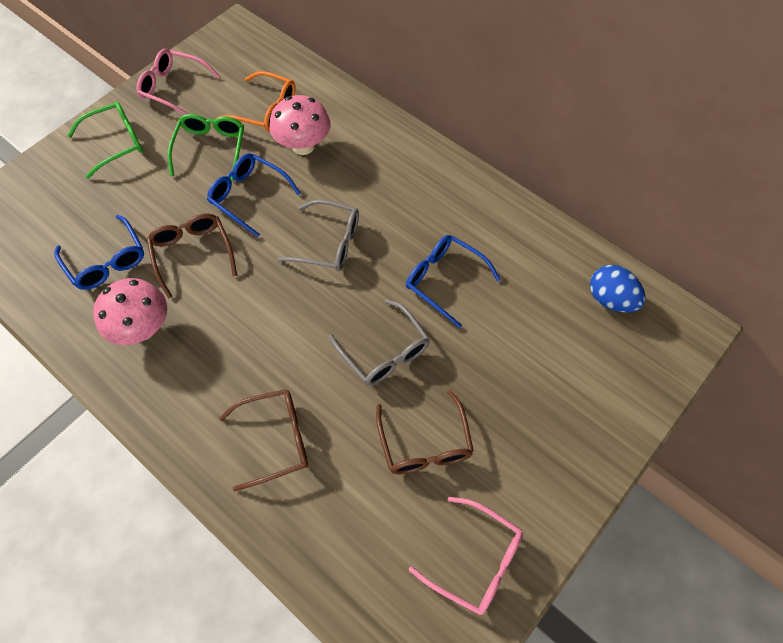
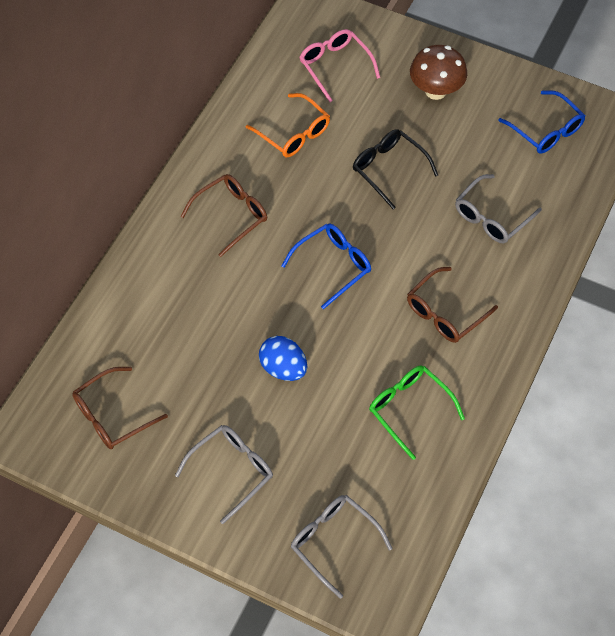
black glasses: none = 0 -> [353,129,438,209] = 1
blue glasses: [54,215,144,290] [207,153,301,237] [406,235,501,328] = 3 -> [281,223,371,309] [498,90,585,154] = 2
brown mushroom: none = 0 -> [410,45,467,100] = 1
green glasses: [67,102,143,179] [168,114,244,181] = 2 -> [369,366,465,460] = 1
grey glasses: [277,200,359,271] [329,299,430,386] = 2 -> [175,425,273,524] [291,495,392,599] [455,174,542,243] = 3
pink glasses: [137,49,220,115] [409,497,523,615] = 2 -> [299,29,380,102] = 1
pink mushroom: [93,278,167,345] [269,95,330,155] = 2 -> none = 0

